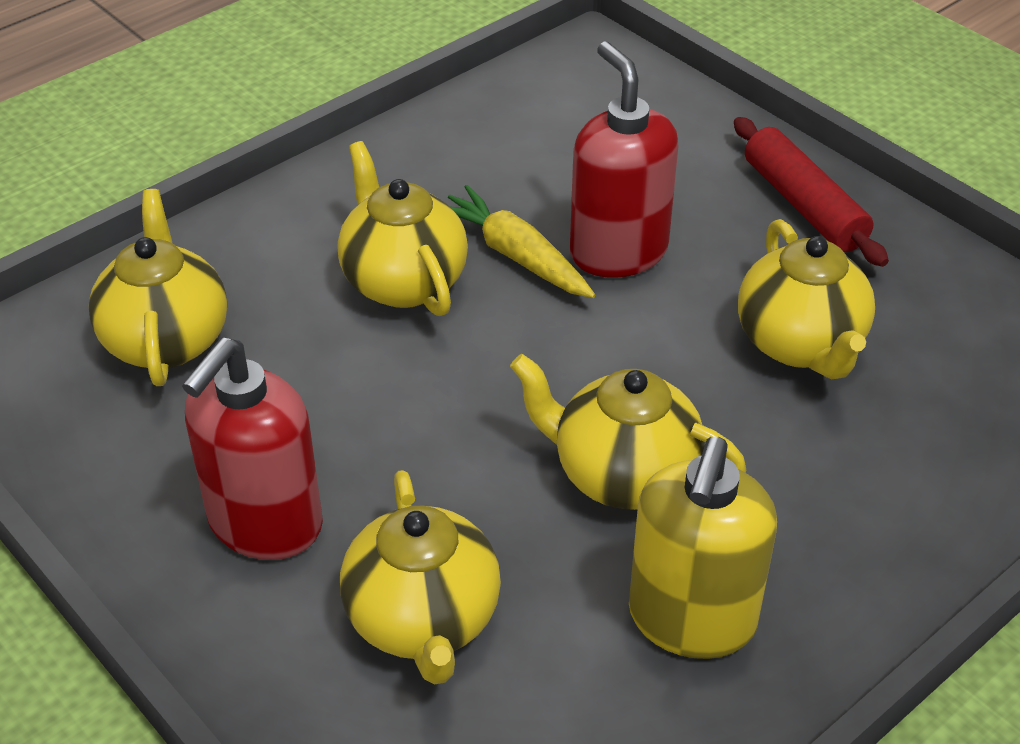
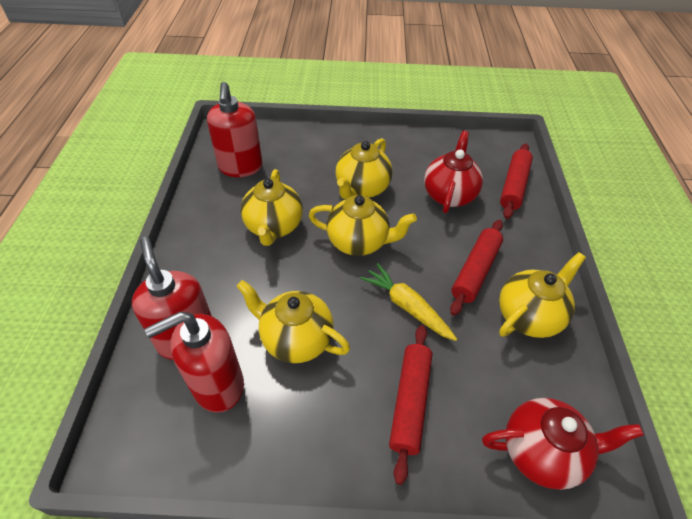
red rolling pin: [734,117,889,267] = 1 -> [389,325,432,485] [450,220,503,316] [500,143,533,219] = 3
red soap dispenser: [182,337,323,560] [570,42,679,278] = 2 -> [132,237,212,360] [145,312,244,412] [207,82,263,177] = 3
red teapot: none = 0 -> [424,131,483,213] [482,398,644,490] = 2
yellow soap dispenser: [629,437,777,659] = 1 -> none = 0

